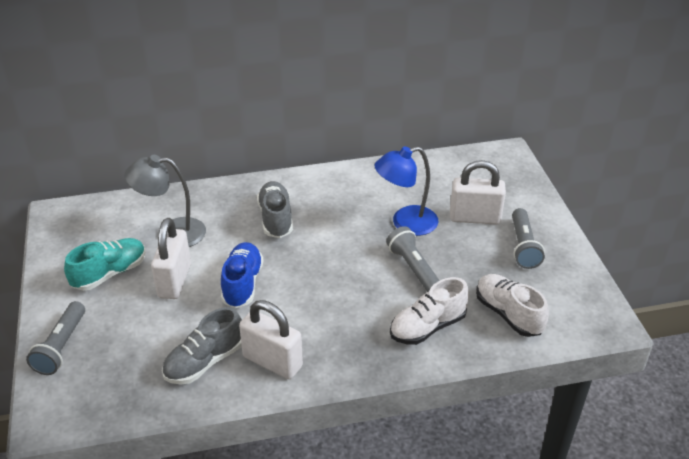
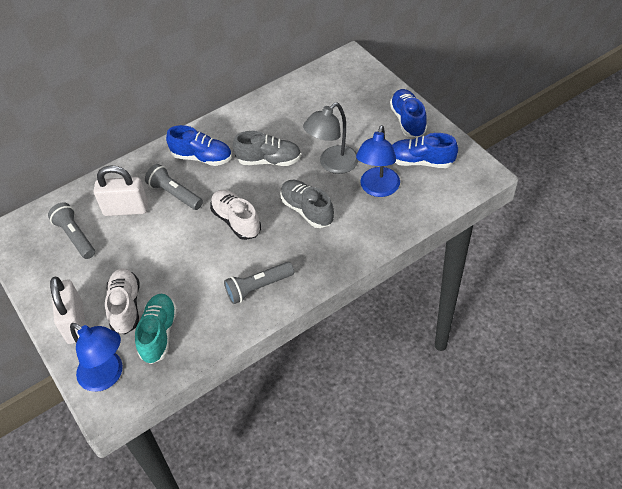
blue lamp: [374,146,438,236] = 1 -> [70,323,123,392] [356,125,400,197] = 2
blue shoe: [221,242,263,308] = 1 -> [166,125,232,166] [390,89,427,138] [392,133,458,168] = 3
white padlock: [151,218,191,299] [239,300,303,379] [450,160,506,225] = 3 -> [50,277,86,344] [94,165,148,216] = 2

